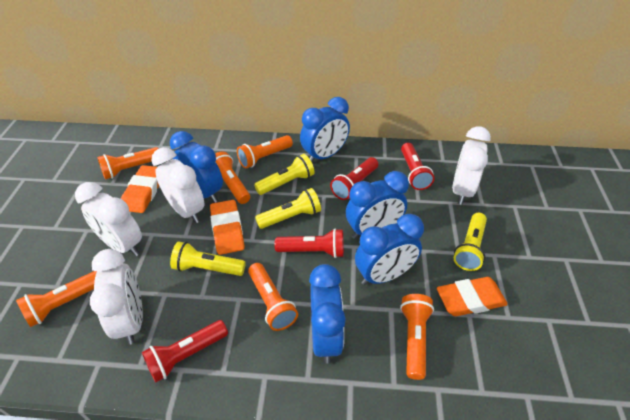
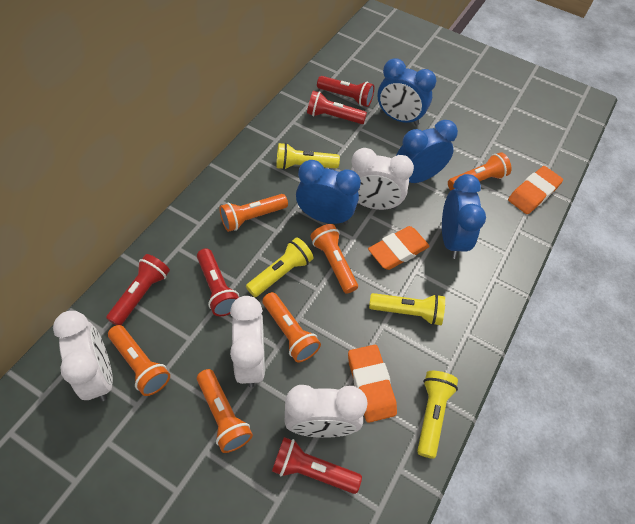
blue clock: [170,131,223,203] [300,97,350,162] [309,264,346,364] [346,171,409,239] [355,214,424,285] = 5 -> [296,160,361,225] [377,58,436,126] [396,120,458,183] [442,174,486,259] = 4
red flashlight: [142,320,228,383] [275,229,344,258] [330,157,378,200] [401,143,434,190] = 4 -> [106,254,170,325] [197,248,239,316] [272,437,362,494] [307,91,367,124] [317,76,375,107] = 5

